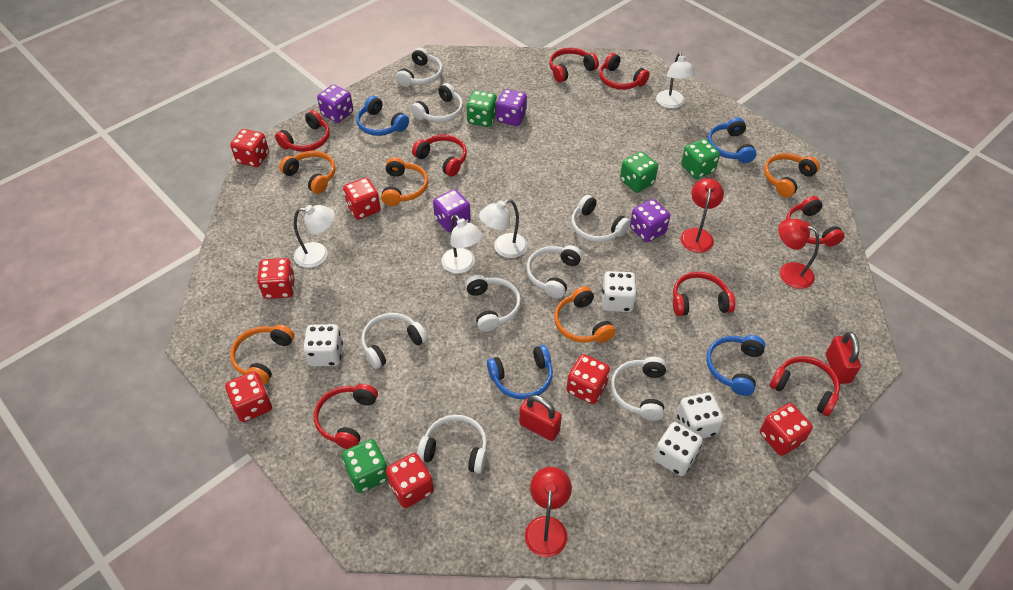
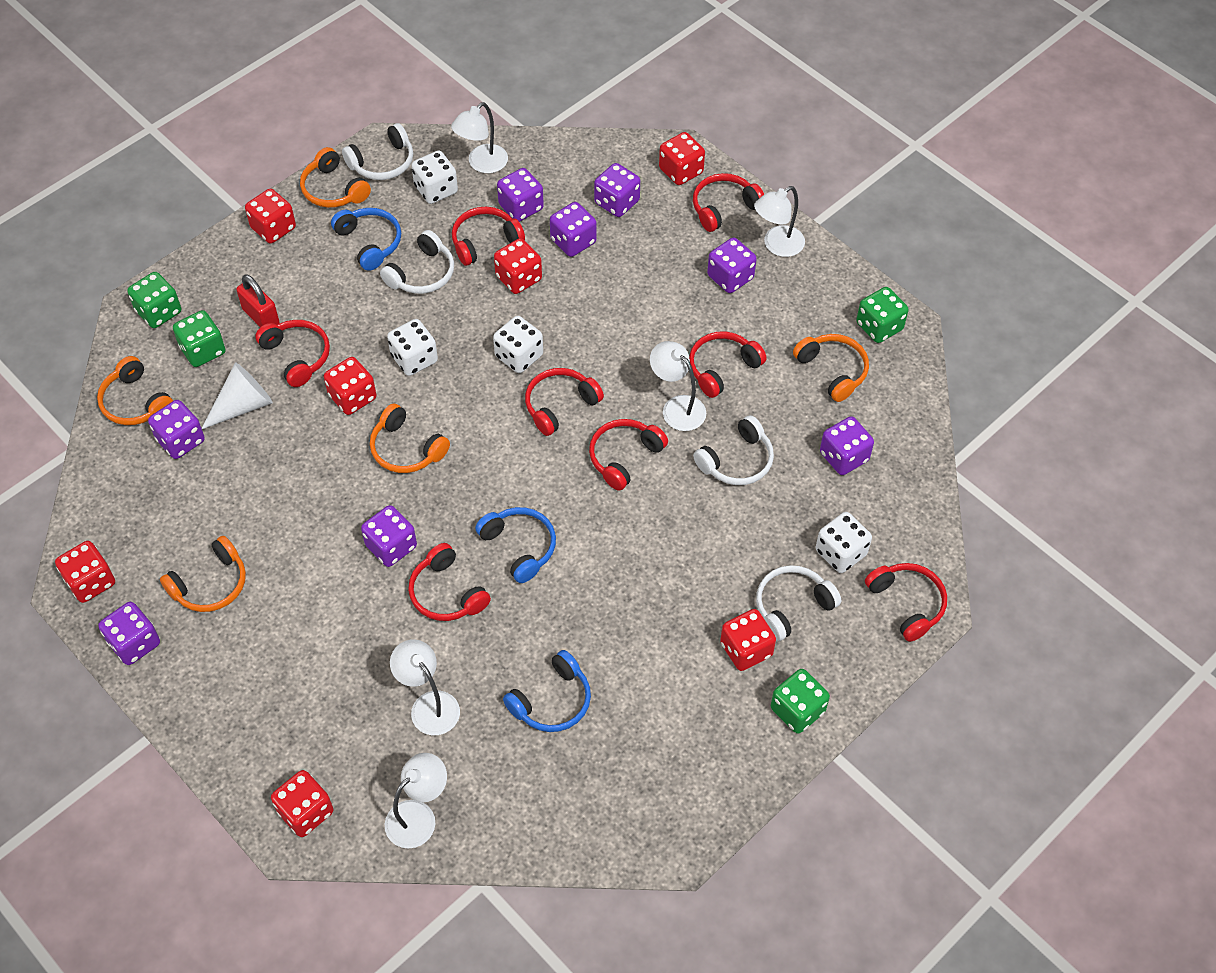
blue headphones: [356,96,409,136] [487,345,553,400] [706,335,765,396] [708,118,757,163] = 4 -> [331,208,401,271] [475,507,556,583] [503,650,591,732] = 3
purple dice: [317,84,353,123] [433,189,471,232] [496,89,527,126] [630,199,670,242] = 4 -> [98,602,160,665] [148,400,205,459] [361,505,417,567] [497,168,544,222] [550,202,596,257] [594,163,640,217] [707,238,757,293] [820,416,874,475] = 8
red lamp: [525,467,572,557] [680,178,724,253] [778,219,819,289] = 3 -> none = 0
red padlock: [519,395,562,441] [826,332,861,384] = 2 -> [236,274,280,327] = 1
white cone: none = 0 -> [202,362,273,429] = 1
white headphones: [361,313,427,369] [396,48,443,87] [411,83,463,123] [417,415,487,474] [465,275,521,332] [526,245,582,299] [571,195,630,242] [611,356,666,421] = 8 -> [342,123,413,180] [380,230,454,294] [693,415,774,485] [756,565,841,641] = 4
white lamp: [294,205,335,268] [441,215,483,274] [479,199,527,258] [656,52,695,109] = 4 -> [385,753,447,848] [390,639,460,735] [451,102,508,173] [650,341,706,431] [754,186,805,257] = 5

